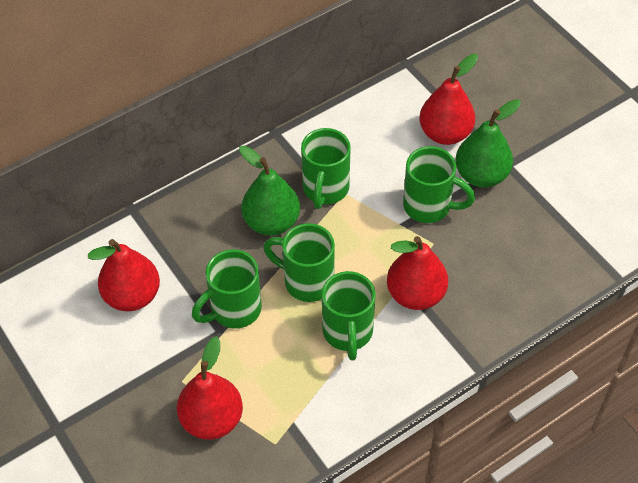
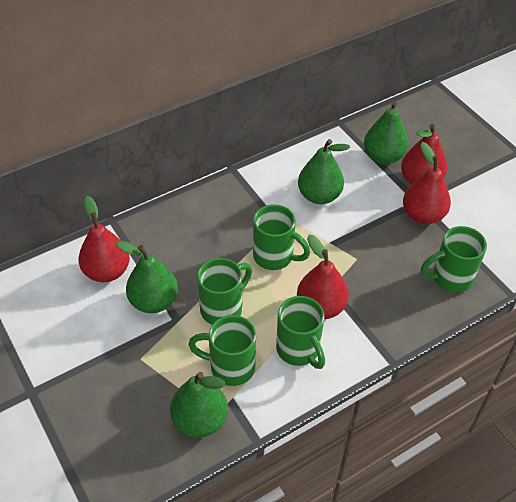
green pear: [239,146,300,236] [455,99,521,188] = 2 -> [116,241,178,313] [170,372,228,438] [298,139,350,204] [364,101,408,164] = 4

